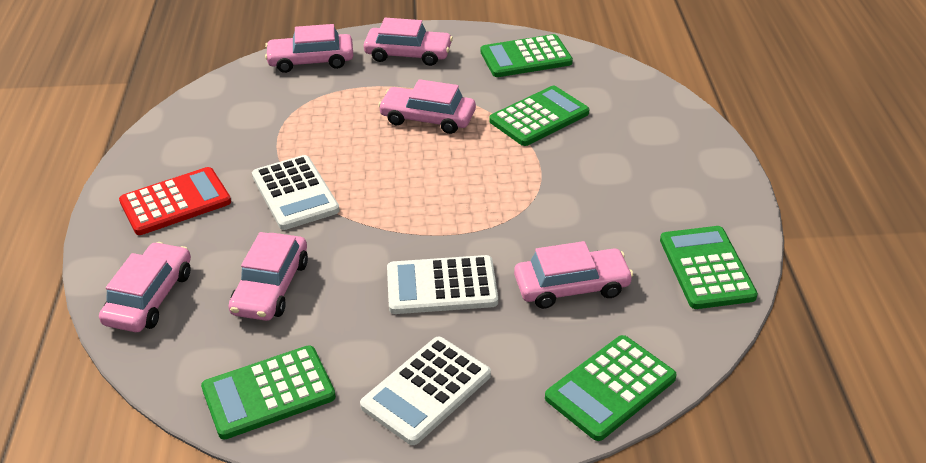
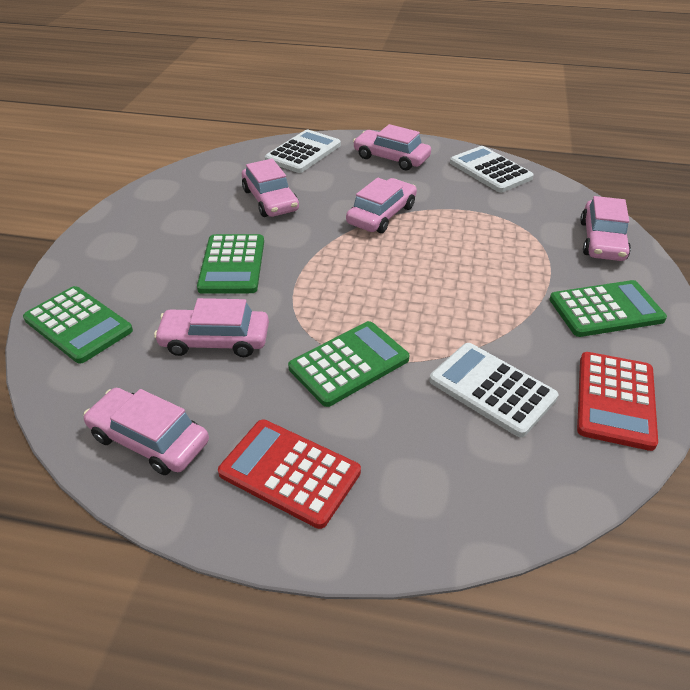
green calculator: [201,345,336,439] [481,34,573,77] [489,86,589,146] [545,335,677,441] [660,226,758,309] = 5 -> [23,286,133,364] [197,234,264,294] [288,321,409,407] [549,280,667,337] = 4
red calculator: [119,167,231,235] = 1 -> [218,419,361,529] [577,352,658,451] = 2

